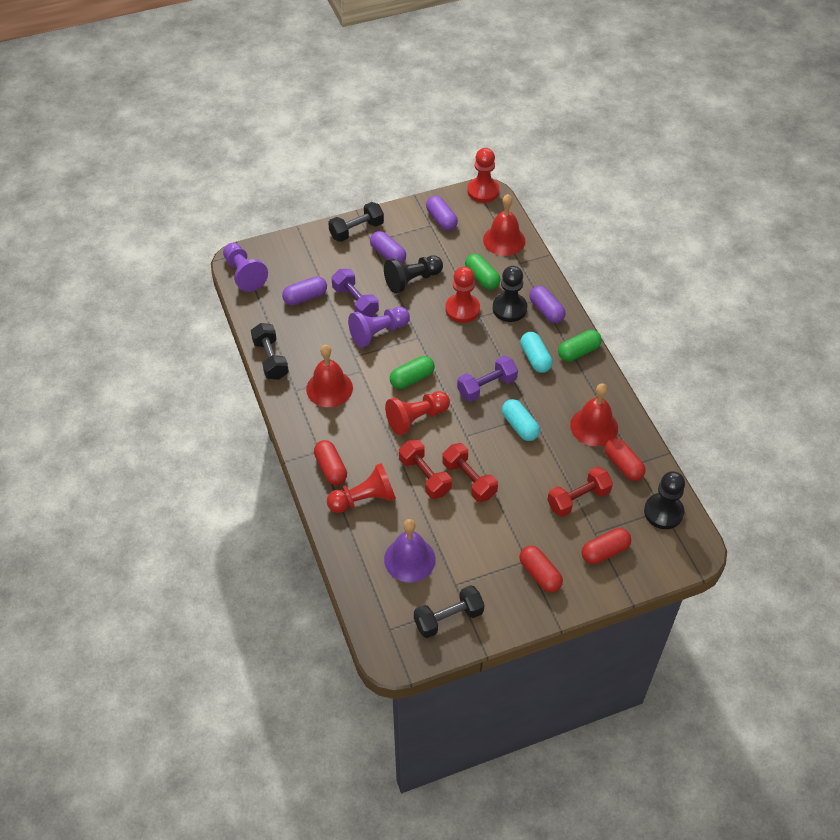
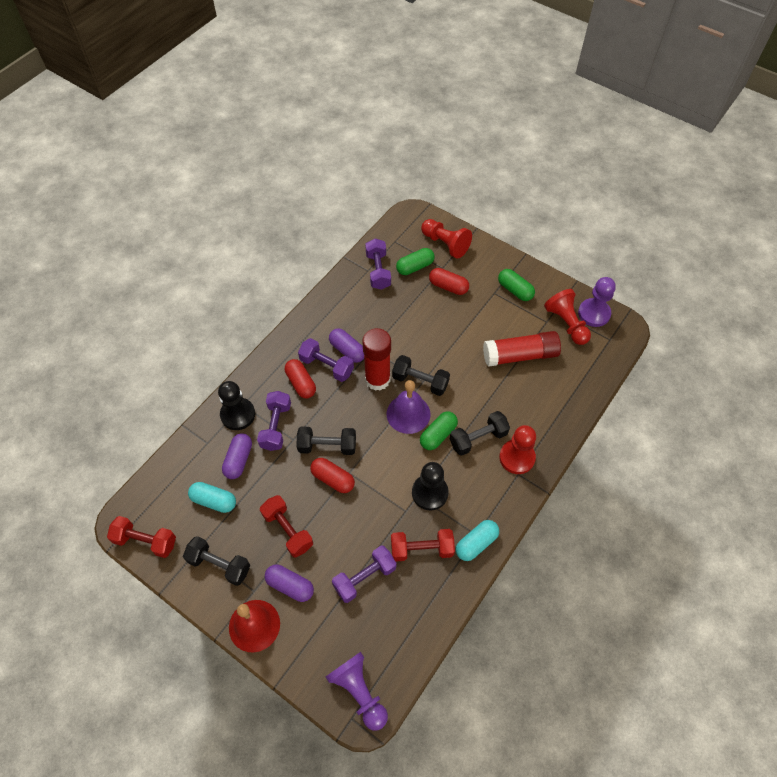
black dumbbell: [251,323,289,380] [328,202,384,242] [414,585,484,638] = 3 -> [183,536,250,586] [296,426,356,455] [392,355,450,396] [450,411,510,456] = 4
black pawn: [384,255,443,294] [493,266,527,322] [644,471,685,529] = 3 -> [218,381,255,430] [412,462,449,511] = 2
purple capsule: [282,276,327,305] [370,231,406,263] [426,196,458,231] [529,286,566,323] = 4 -> [222,433,252,479] [265,564,314,602] [329,328,364,363] = 3
purple dumbbell: [332,269,379,317] [457,356,518,402] = 2 -> [257,391,291,451] [298,338,354,382] [332,546,396,603] [365,239,391,290] = 4
red bell: [306,345,353,407] [483,194,525,256] [570,383,618,446] = 3 -> [229,600,280,652] = 1
red capsule: [314,440,347,485] [519,546,563,592] [582,528,631,564] [605,438,646,481] = 4 -> [285,359,316,398] [310,458,355,493] [429,268,469,295] = 3
red glue stick: none = 0 -> [362,328,391,391] [483,331,561,367] = 2
red pawn: [327,463,396,513] [385,391,450,435] [445,266,480,323] [467,148,499,203] = 4 -> [421,219,472,259] [499,425,536,474] [544,289,591,345] = 3

